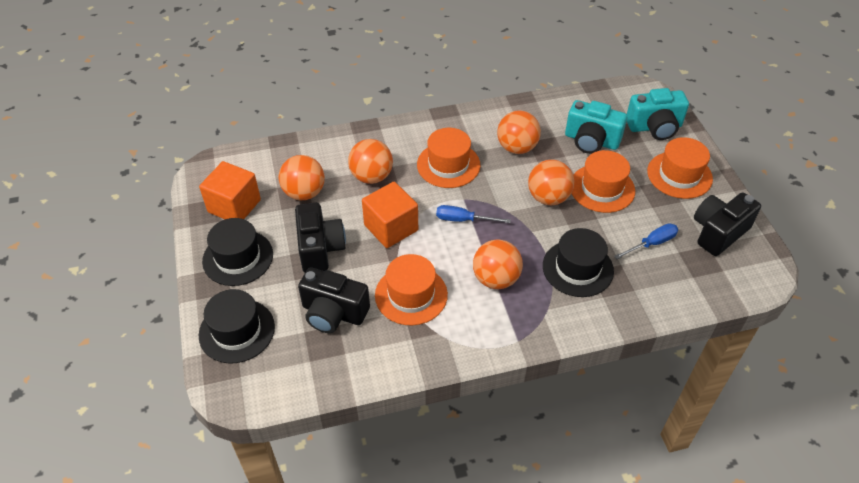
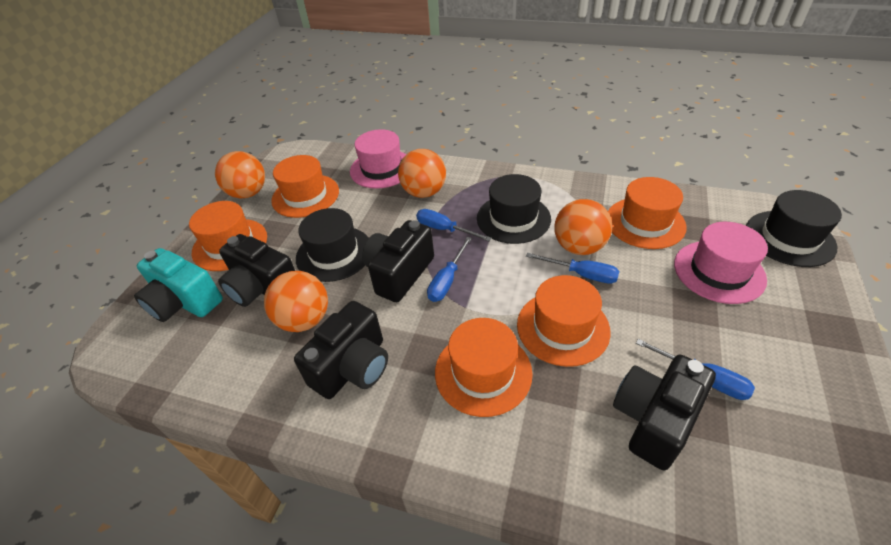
black camera: [295,203,346,273] [298,268,370,333] [694,192,761,256] = 3 -> [218,234,295,307] [294,301,388,399] [362,220,434,302] [613,355,716,470] = 4
blue screwdriver: [436,205,511,223] [614,223,678,259] = 2 -> [416,209,492,241] [427,237,472,302] [526,253,619,284] [636,339,755,400] = 4
orange ball: [279,155,325,201] [348,139,393,184] [473,240,523,289] [497,110,541,154] [528,160,574,205] = 5 -> [215,151,265,199] [264,271,328,332] [398,149,446,198] [555,199,612,255] = 4
orange cube: [199,161,261,219] [362,182,418,248] = 2 -> none = 0
orange hat: [375,254,448,325] [417,128,480,188] [571,150,635,213] [647,137,713,199] = 4 -> [189,201,267,271] [271,155,339,218] [435,318,533,417] [517,275,611,367] [608,177,687,249] = 5
pink hat: none = 0 -> [350,129,406,189] [674,222,768,304] = 2
turquoise camera: [565,100,627,154] [627,88,689,140] = 2 -> [134,248,223,322] = 1

